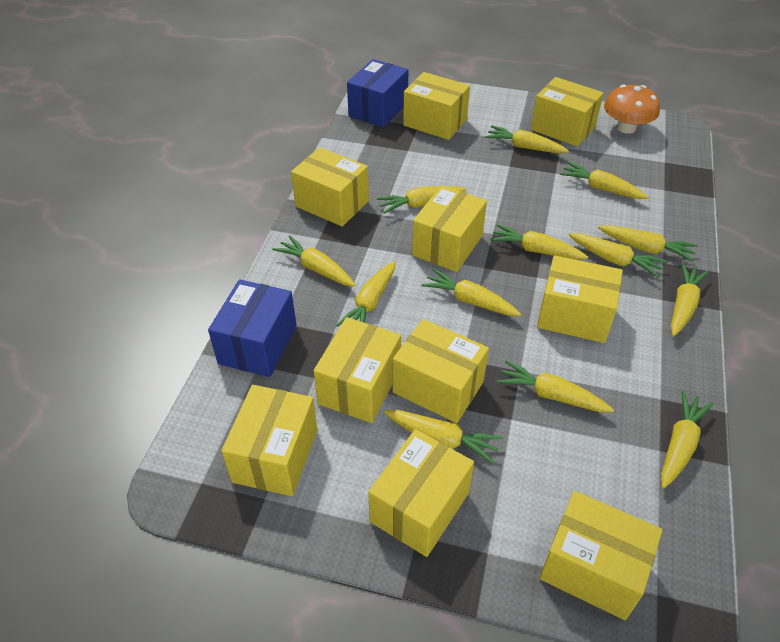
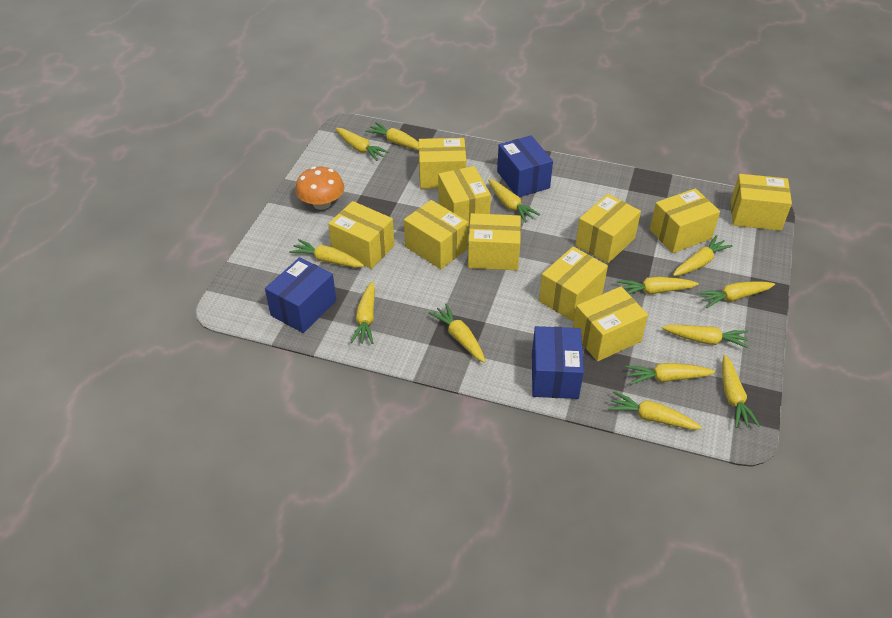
blue box: [208,279,297,377] [347,59,409,127] = 2 -> [265,257,336,333] [497,135,553,197] [532,326,584,399] = 3

